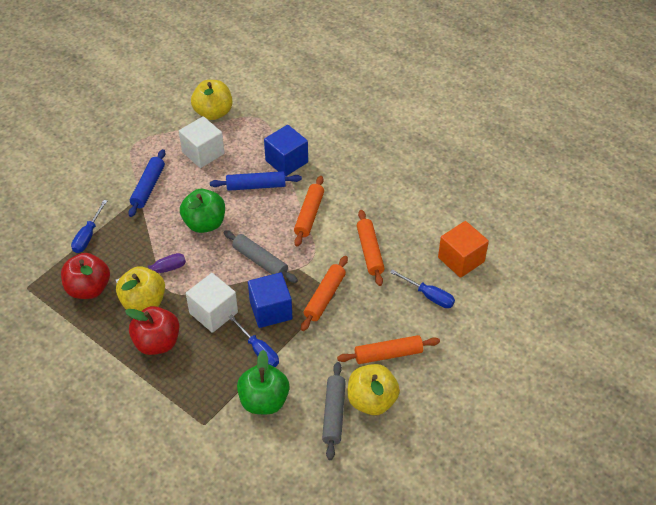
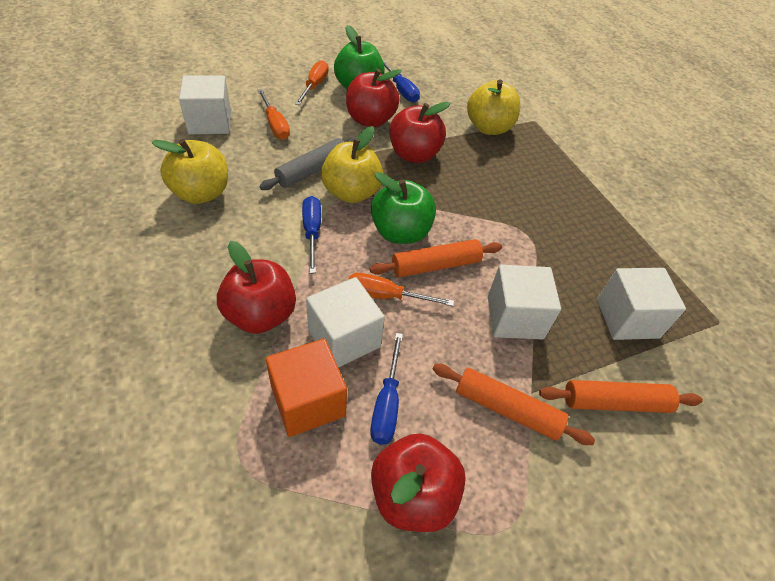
blue cube: [248,272,293,328] [264,125,308,177] = 2 -> none = 0
blue rolling pin: [128,149,165,217] [210,171,302,191] = 2 -> none = 0
grey rolling pin: [224,230,298,283] [322,362,346,460] = 2 -> [259,137,357,190] = 1
orange rolling pin: [294,176,324,247] [301,256,348,331] [337,335,440,364] [357,210,385,286] = 4 -> [370,239,502,277] [433,364,595,445] [539,380,703,413] = 3
orange screwdriver: none = 0 -> [258,89,290,140] [295,60,329,105] [348,273,454,306] = 3
purple screwdriver: [116,253,186,283] = 1 -> none = 0
red apple: [61,253,110,299] [125,306,179,355] = 2 -> [217,241,296,334] [346,69,402,127] [371,433,466,532] [389,102,451,163] = 4
white cube: [179,116,224,168] [186,273,238,333] = 2 -> [179,75,231,135] [306,277,385,368] [488,265,561,340] [597,268,686,340] = 4

